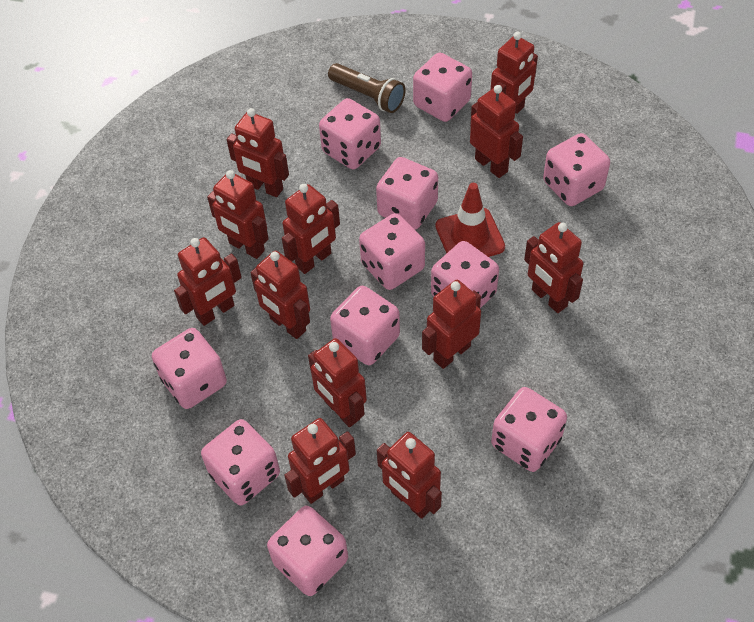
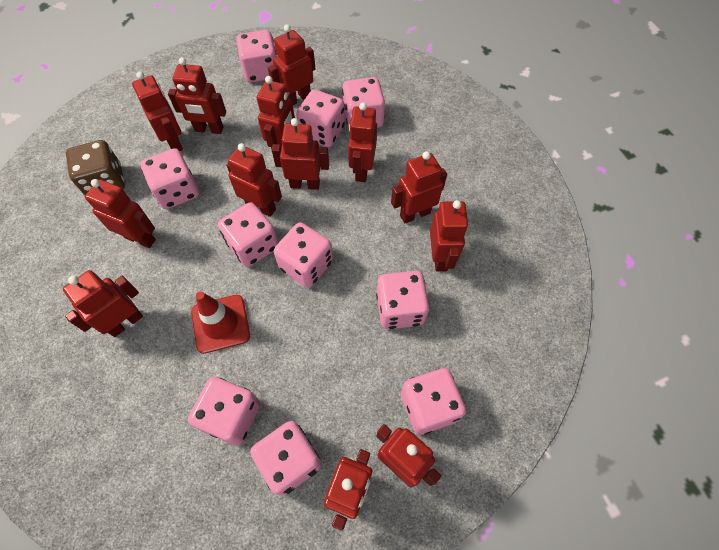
brown dice: none = 0 -> [66,140,125,195] = 1
brown flashlight: [328,63,406,113] = 1 -> none = 0
pink dice: [152,328,227,409] [201,419,280,505] [267,506,348,596] [319,98,381,169] [330,286,400,365] [359,213,425,290] [376,157,438,230] [413,52,472,122] [431,241,499,308] [491,387,567,472] [543,133,610,206] = 11 -> [141,148,199,209] [188,377,260,445] [218,202,278,267] [236,30,277,83] [250,421,322,495] [274,222,333,288] [296,89,345,147] [342,77,385,128] [376,271,429,329] [401,368,466,435] = 10
red robot: [174,237,242,326] [207,170,269,259] [227,108,289,197] [250,251,310,339] [282,184,340,274] [284,418,356,504] [308,338,367,427] [377,432,442,519] [422,280,481,369] [470,85,523,178] [491,32,538,114] [524,222,583,313] = 12 -> [63,270,143,337] [85,179,156,248] [132,72,183,151] [168,57,226,134] [226,143,282,217] [257,76,295,149] [268,24,315,105] [272,118,329,190] [324,449,372,531] [348,103,377,182] [376,424,441,487] [391,151,447,224] [430,200,468,272] = 13

